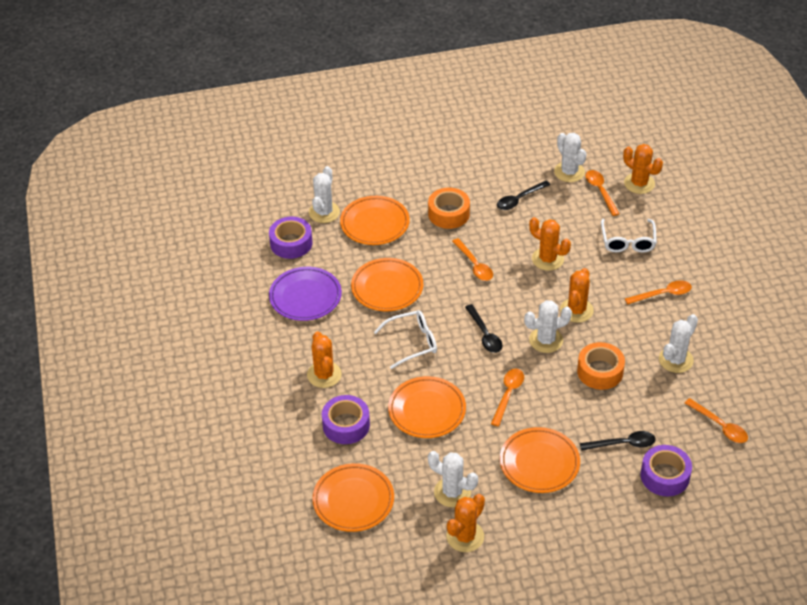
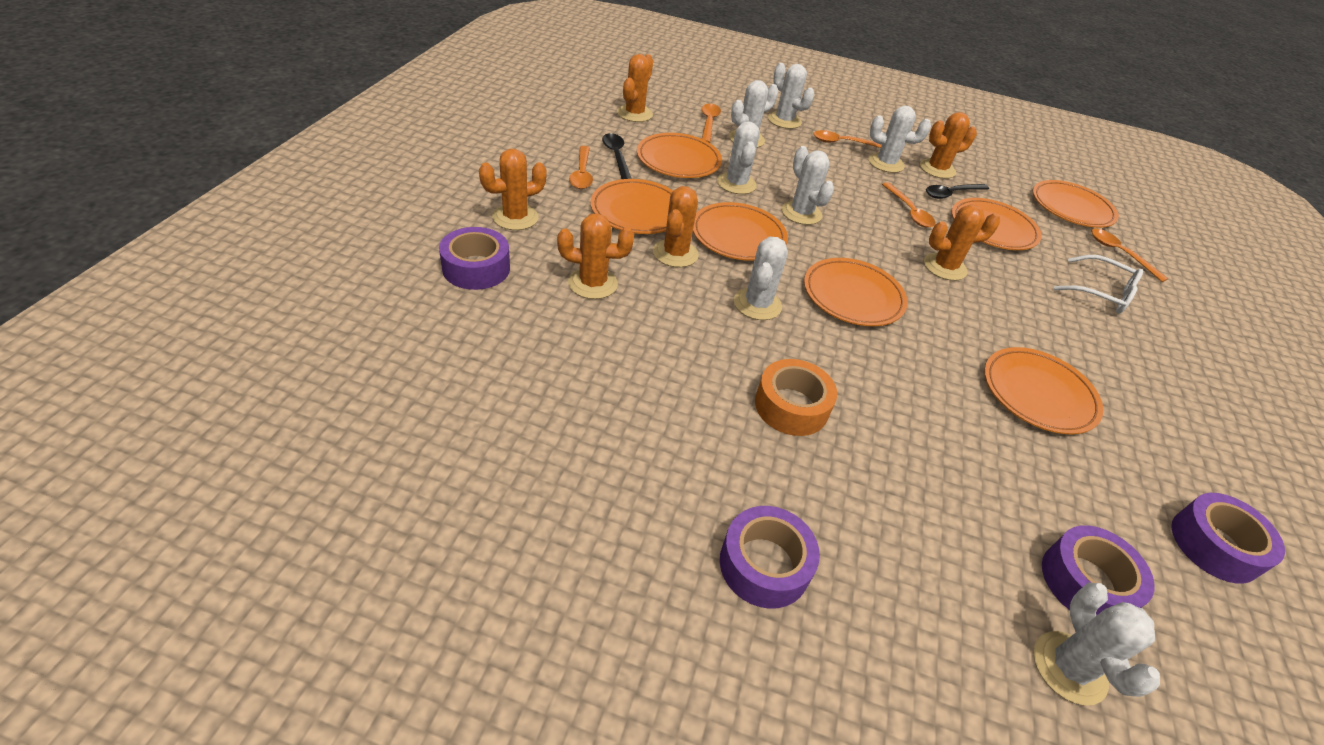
black spoon: [465,304,503,353] [497,181,550,210] [580,431,656,451] = 3 -> [602,133,632,179] [926,184,989,199] = 2
orange cactus: [307,331,342,388] [446,494,485,552] [529,217,571,271] [560,268,594,323] [623,144,663,194] = 5 -> [479,149,547,230] [557,213,634,299] [617,54,653,122] [653,186,699,267] [920,112,977,179] [924,205,1000,281] = 6
orange plate: [312,463,394,532] [340,196,410,245] [351,258,423,311] [388,376,466,438] [500,427,580,493] = 5 -> [590,179,673,234] [637,133,722,178] [693,202,788,261] [804,258,908,326] [952,198,1042,250] [984,347,1103,435] [1033,180,1119,228] = 7
orange tape: [428,187,470,229] [577,342,625,390] = 2 -> [755,359,837,436] = 1
purple plate: [269,267,342,321] = 1 -> none = 0
purple tape: [269,217,312,259] [322,395,370,444] [640,445,692,496] = 3 -> [439,227,510,290] [720,506,820,609] [1042,525,1155,616] [1171,493,1285,584] = 4
white cactus: [309,166,340,223] [428,451,478,507] [524,300,572,353] [554,133,586,182] [659,314,698,373] = 5 -> [717,121,760,194] [729,80,779,148] [734,237,788,320] [768,63,814,129] [782,146,834,225] [869,106,931,173] [1034,582,1160,706] = 7
white glasses: [374,310,437,369] [601,219,657,253] = 2 -> [1054,255,1143,314] = 1

